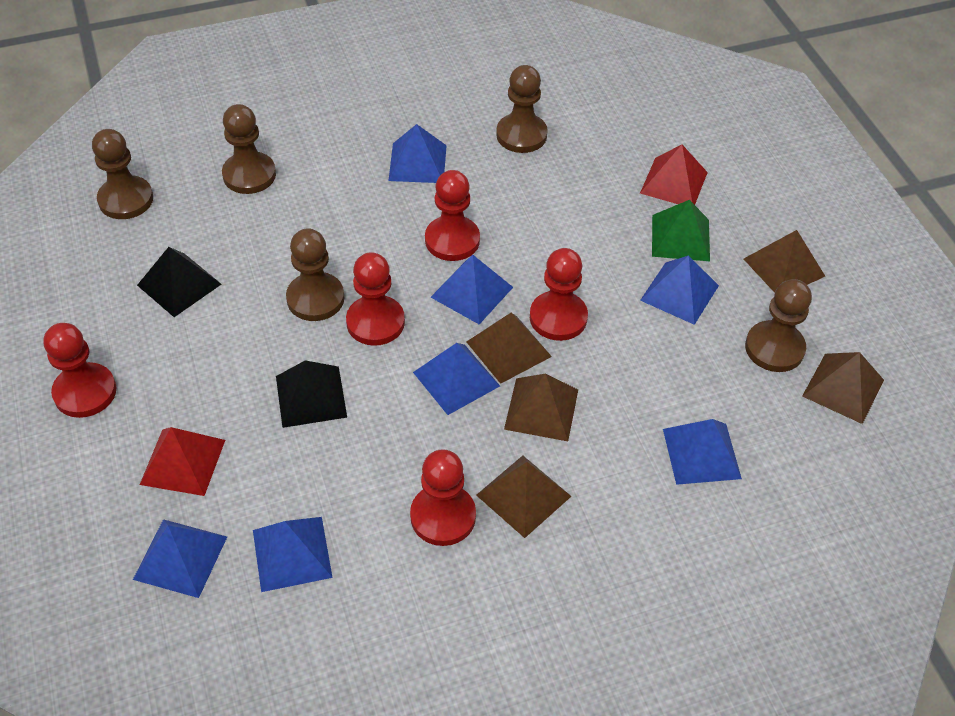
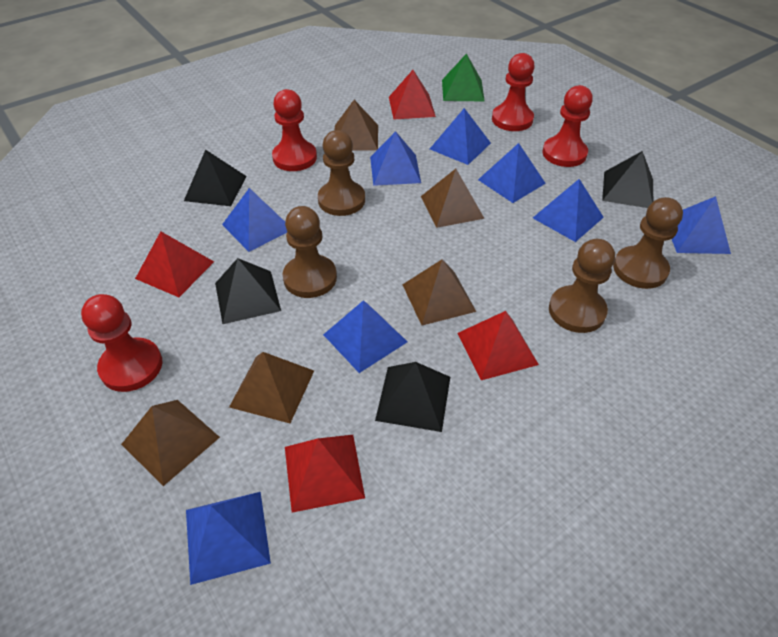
black pyramid: [137,247,221,317] [276,360,347,428] = 2 -> [184,149,247,206] [215,258,281,324] [375,362,450,432] [602,151,653,208] = 4
blue pyramid: [133,519,227,598] [253,517,333,592] [388,124,447,183] [413,343,500,415] [431,255,513,324] [640,255,719,325] [663,419,742,485] = 7 -> [186,492,271,585] [222,188,287,252] [323,300,407,373] [370,131,421,186] [430,108,491,165] [478,143,546,203] [533,179,604,242] [672,196,731,254] = 8
brown pawn: [92,129,153,219] [222,104,276,194] [286,228,344,321] [496,65,548,153] [745,279,812,372] = 5 -> [282,206,337,298] [318,130,365,216] [549,239,615,333] [613,197,683,289] = 4
red pawn: [44,323,117,418] [346,252,405,346] [410,449,476,546] [425,170,480,261] [530,248,588,341] = 5 -> [81,294,163,392] [272,89,317,171] [492,53,535,131] [543,85,593,167] = 4
red pyramid: [140,427,225,496] [640,144,708,205] = 2 -> [135,231,214,297] [285,435,365,513] [389,70,436,120] [458,311,539,380] = 4

